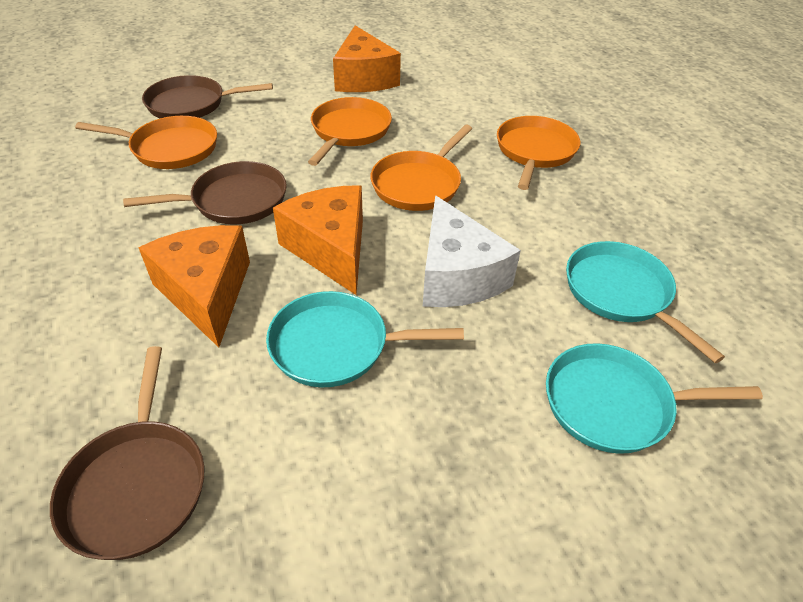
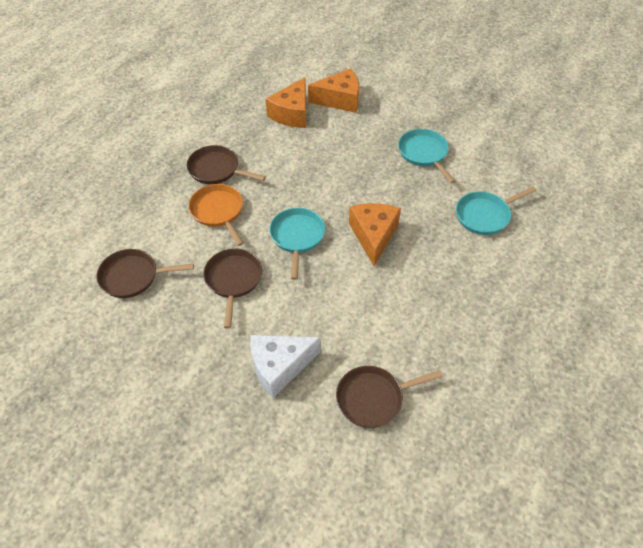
brown pan: [50,346,204,560] [123,161,287,224] [142,75,273,118] = 3 -> [96,249,194,298] [187,145,266,184] [203,248,262,329] [336,366,443,428] = 4
orange pan: [75,116,217,169] [308,97,392,166] [370,125,472,211] [497,116,580,190] = 4 -> [189,184,244,246] = 1

